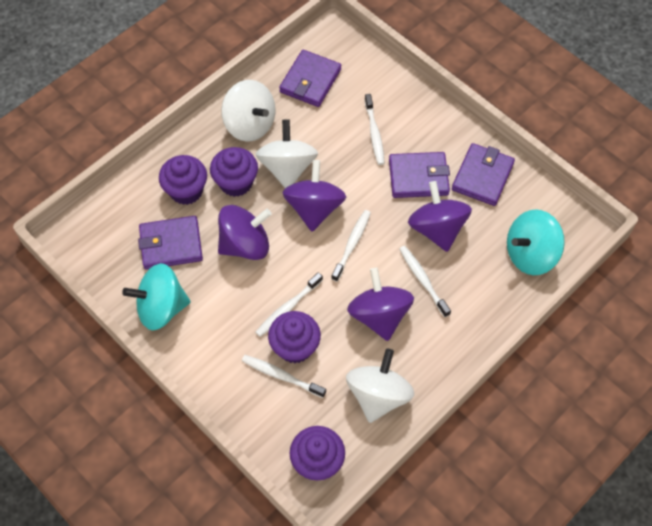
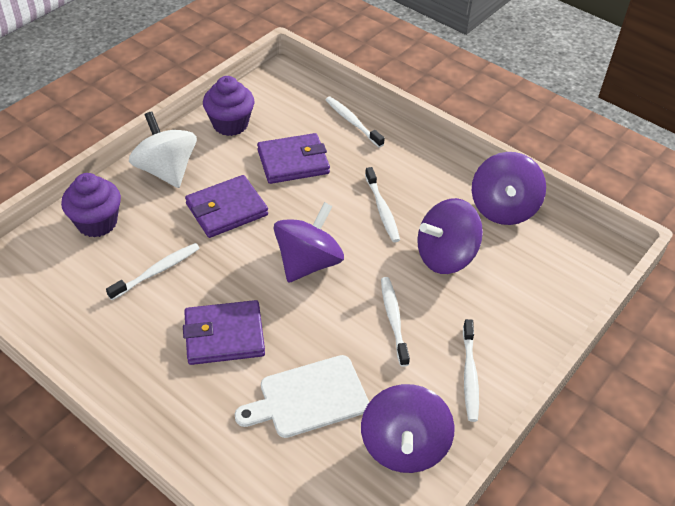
purple cupcake: [159,155,207,205] [210,147,258,197] [268,311,321,363] [290,426,345,480] = 4 -> [61,173,121,238] [203,76,254,136] = 2
purple wallet: [138,216,203,270] [279,50,341,107] [389,152,450,198] [452,143,515,206] = 4 -> [183,300,265,365] [185,175,268,238] [257,133,330,184] = 3
turquoise spinning top: [122,263,191,330] [507,209,565,275] = 2 -> none = 0
white cutting board: none = 0 -> [235,355,369,438] = 1
white spinning top: [221,80,276,142] [256,120,318,188] [346,348,414,423] = 3 -> [129,111,197,188] = 1

